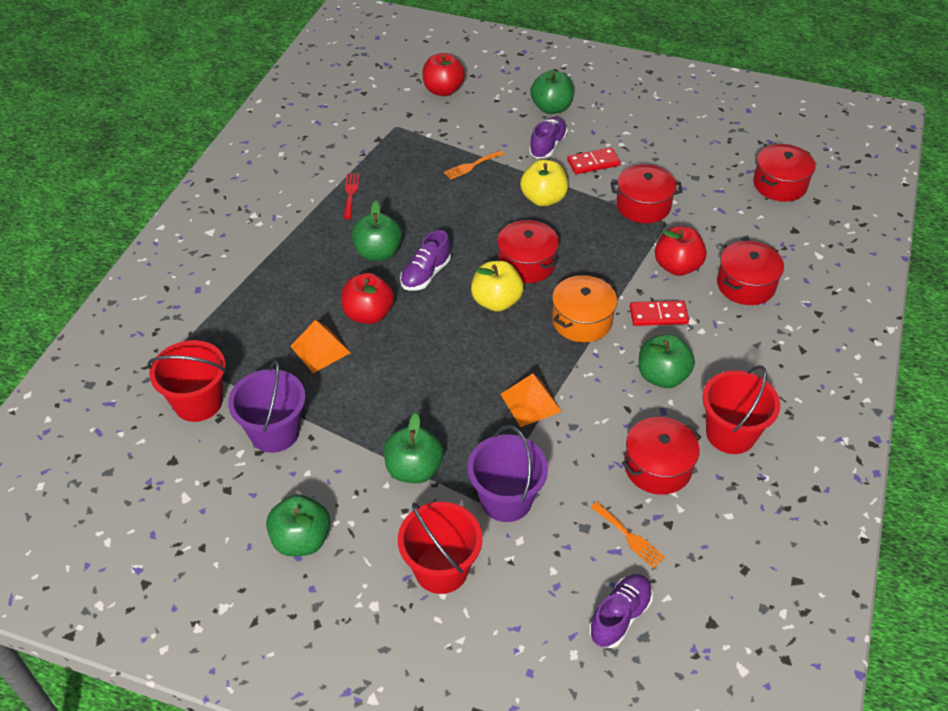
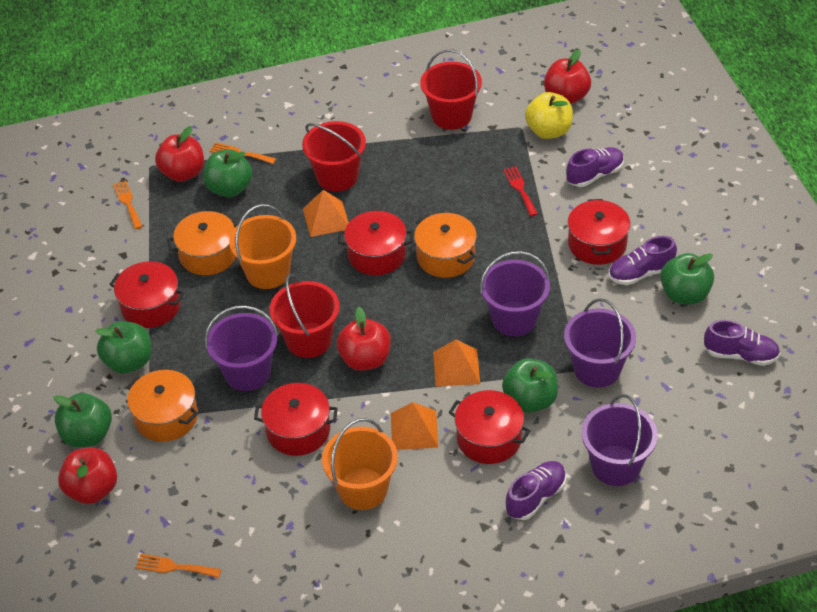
orange bucket: none = 0 -> [229,204,296,289] [322,418,398,510] = 2
orange fork: [444,150,505,180] [590,502,665,568] = 2 -> [113,180,143,229] [135,554,222,578] [210,142,276,164] = 3
orange pot: [552,275,617,343] = 1 -> [127,370,198,442] [167,211,238,275] [414,213,477,278] = 3
orange pyramid: [290,320,351,373] [501,374,562,427] = 2 -> [303,190,349,237] [391,402,438,450] [433,339,480,387] = 3
purple bucket: [228,360,306,453] [468,425,548,522] = 2 -> [205,305,278,391] [480,251,550,336] [564,298,636,388] [581,394,658,486] = 4
purple shoe: [400,230,451,291] [529,117,568,159] [589,574,653,648] = 3 -> [506,461,567,520] [566,147,624,187] [609,236,677,285] [704,320,780,366] = 4
red apple: [341,273,394,324] [422,53,465,96] [655,226,707,276] = 3 -> [58,448,117,504] [155,126,204,182] [336,307,391,371] [544,49,591,104] = 4
red domino: [567,148,621,174] [630,301,689,326] = 2 -> none = 0
yellow apple: [471,261,524,312] [520,159,568,207] = 2 -> [525,92,573,139] = 1

